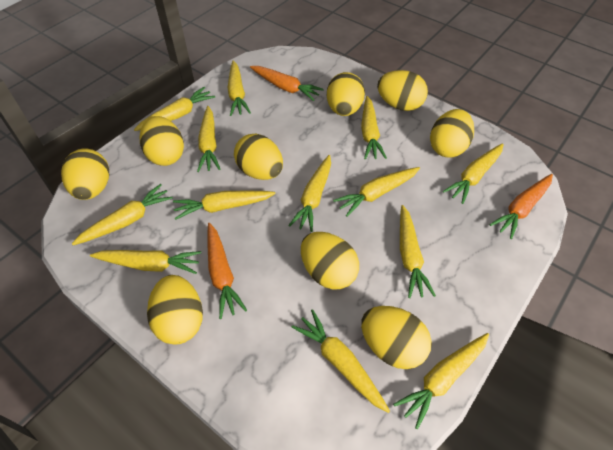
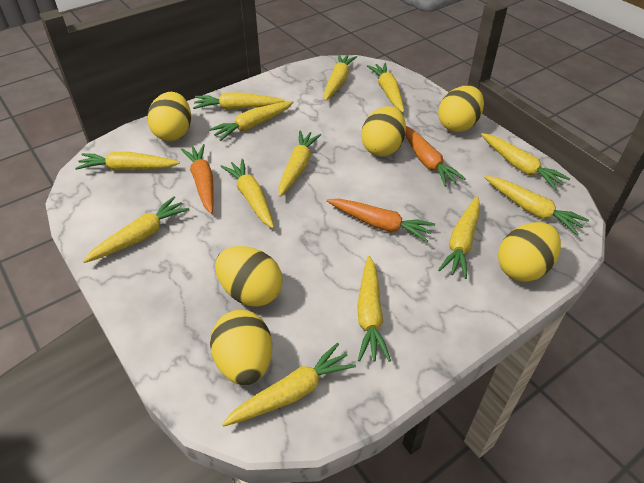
yellow egg: [61,149,109,200] [140,116,184,166] [147,275,203,345] [234,134,283,180] [301,232,359,289] [327,72,365,116] [361,306,432,369] [377,70,428,111] [430,109,474,157] = 9 -> [147,92,191,141] [210,310,272,385] [215,246,283,307] [361,106,406,156] [438,86,484,132] [498,222,561,282] = 6

